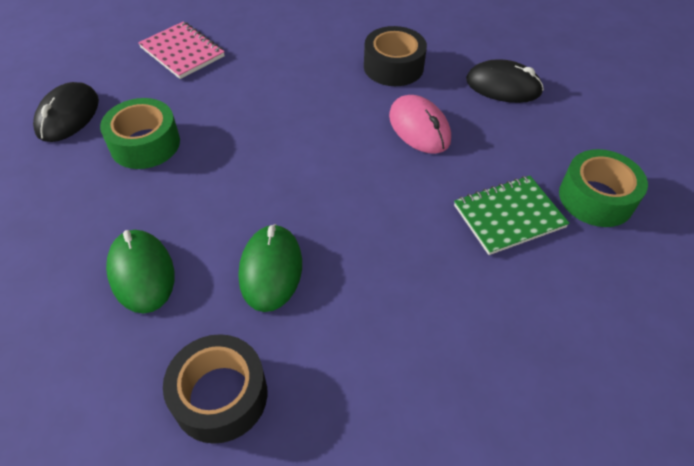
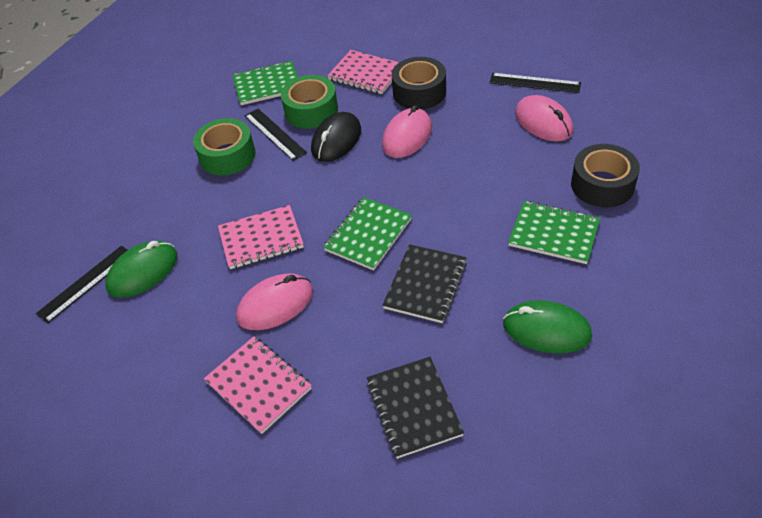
black mouse: [33,82,99,142] [466,59,544,103] = 2 -> [311,112,361,162] = 1
black notebook: none = 0 -> [367,357,464,459] [382,244,467,323] = 2
black ruler: none = 0 -> [36,246,128,324] [245,109,307,161] [489,73,581,93] = 3
green notebook: [454,176,570,255] = 1 -> [233,61,298,105] [323,197,412,271] [508,201,600,264] = 3
pink mouse: [389,95,451,154] = 1 -> [236,273,313,330] [382,105,432,158] [515,95,573,141] = 3
pink notebook: [138,22,225,79] = 1 -> [204,336,312,434] [218,205,304,269] [327,50,399,94] = 3

